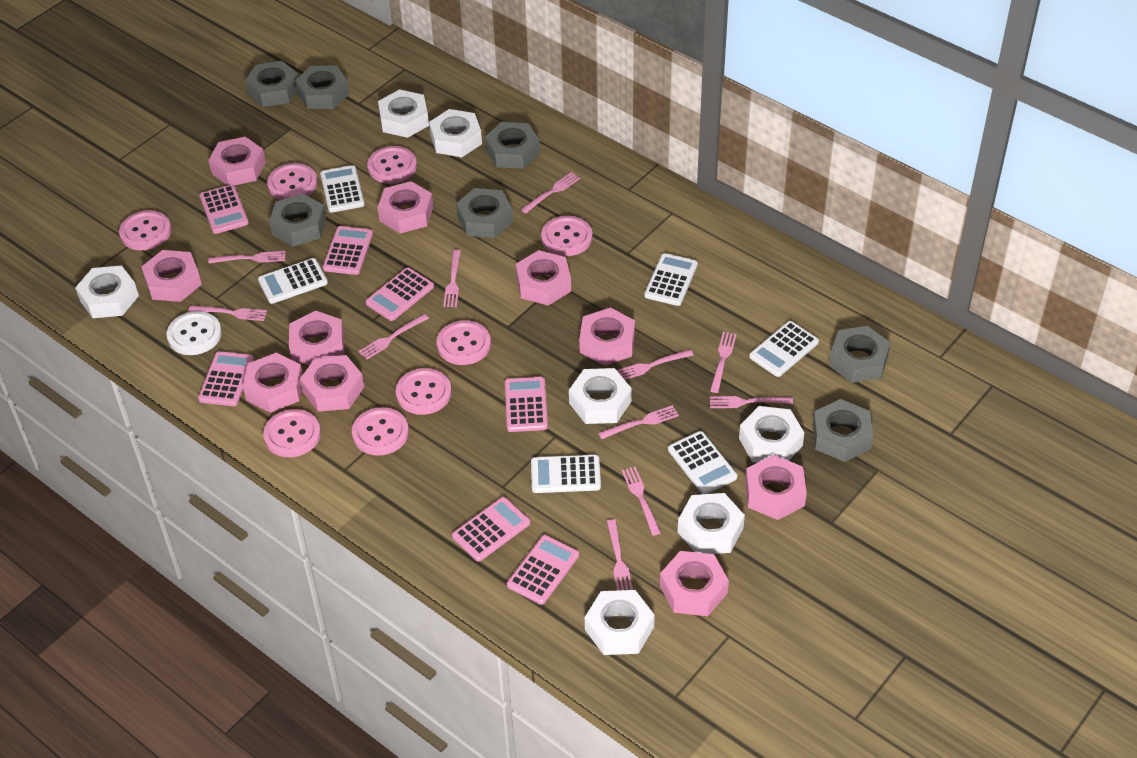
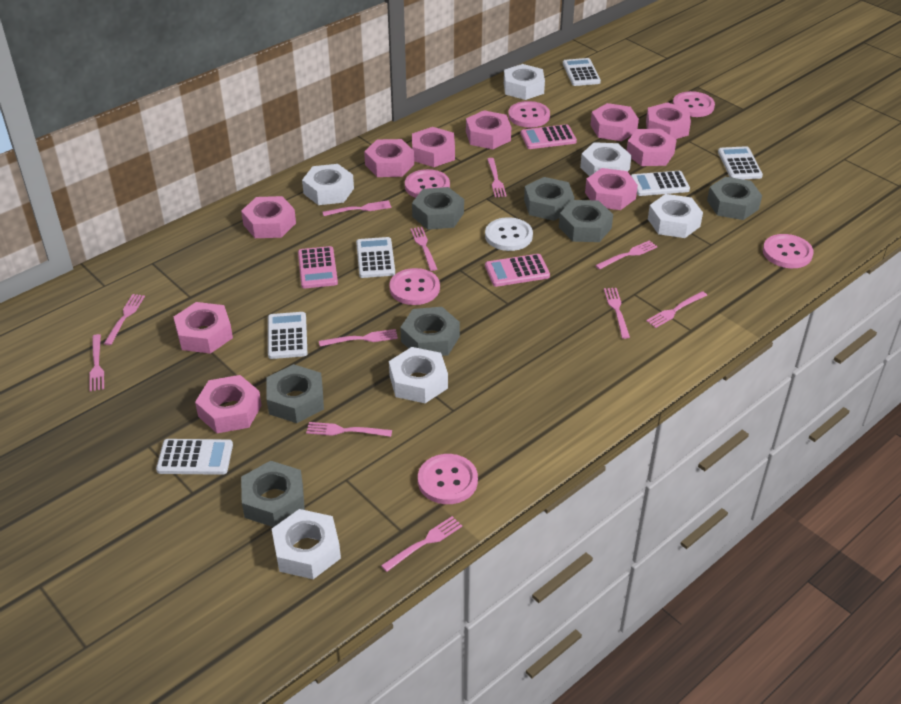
pink button: [119,210,171,250] [263,409,321,457] [267,163,318,200] [352,407,409,456] [367,146,417,184] [396,368,452,415] [437,320,491,365] [541,216,593,256] = 8 -> [389,268,440,305] [405,169,450,198] [418,454,478,504] [508,101,550,127] [673,91,715,117] [763,234,814,268] = 6
pink calculator: [198,351,254,406] [199,185,249,234] [323,226,373,275] [366,268,434,321] [452,497,530,562] [505,377,548,432] [507,535,579,605] = 7 -> [298,246,338,288] [485,254,550,287] [521,124,577,149] = 3
white nut: [75,266,139,318] [378,89,429,138] [429,109,482,157] [569,368,632,424] [585,590,654,655] [678,493,745,554] [739,406,804,463] = 7 -> [272,509,341,579] [302,164,354,205] [389,347,448,403] [504,64,545,100] [580,142,632,176] [648,194,703,238] = 6

